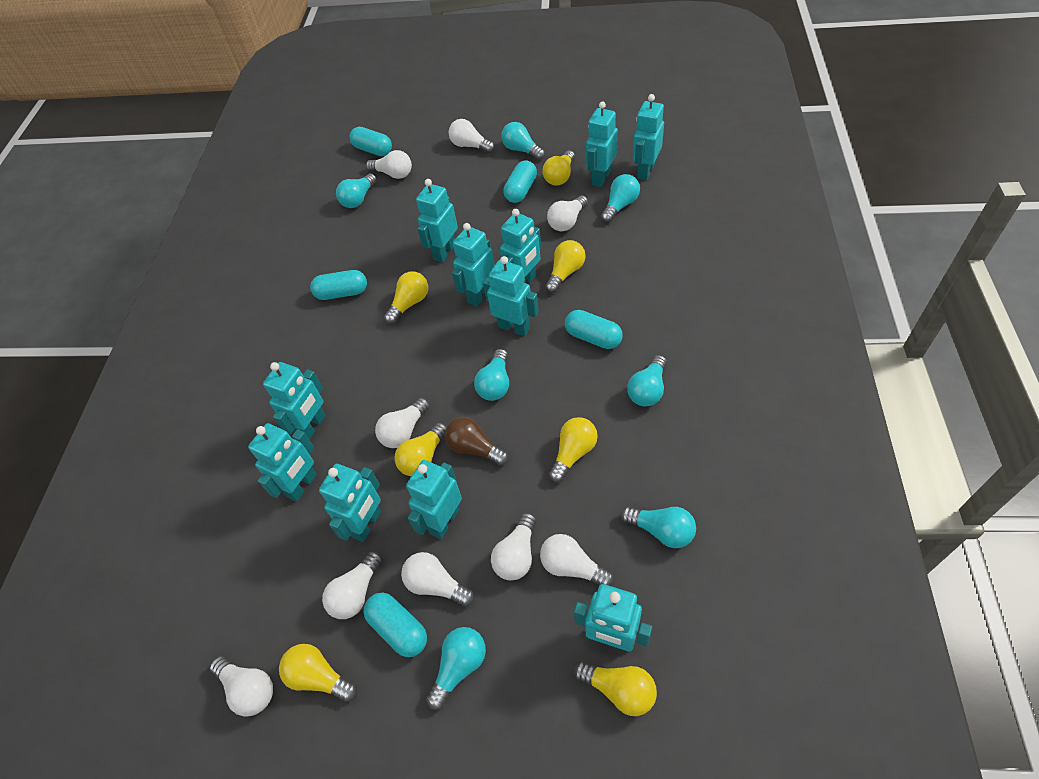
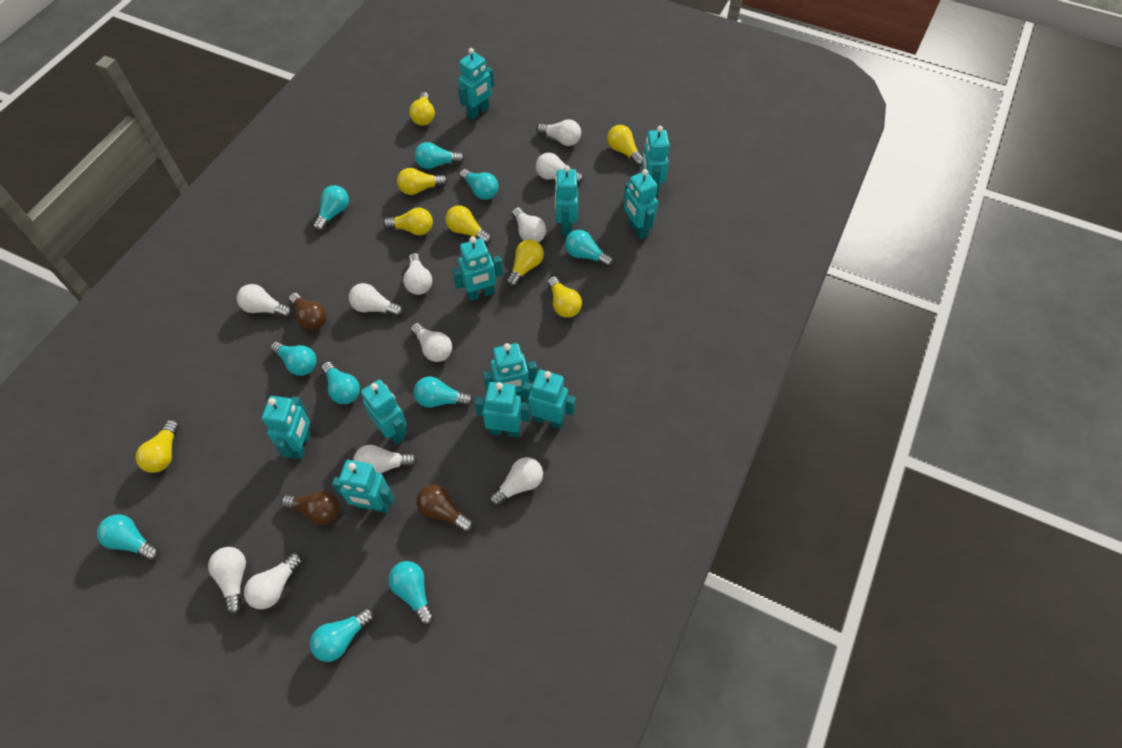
brown light bulb: [445,417,509,466] = 1 -> [281,491,340,525] [289,293,327,330] [416,485,473,532] = 3
turquoise capsule: [310,270,367,300] [350,127,392,156] [363,593,427,657] [503,160,537,203] [565,310,623,349] = 5 -> none = 0
turquoise light bulb: [336,173,377,208] [426,627,486,710] [474,349,509,401] [501,122,545,160] [601,174,640,223] [621,507,696,548] [627,355,667,406] = 7 -> [97,514,159,561] [270,342,317,376] [310,608,374,662] [313,185,349,232] [321,361,360,404] [388,561,434,625] [414,376,473,408] [415,142,465,169] [459,169,498,200] [565,230,613,267] = 10
white light bulb: [210,656,273,716] [322,551,382,619] [366,150,412,179] [375,398,430,448] [401,552,474,607] [449,119,495,153] [491,513,537,580] [540,534,614,586] [547,195,588,231] = 9 -> [208,547,246,615] [237,284,292,318] [244,553,303,609] [349,283,403,317] [353,445,417,474] [403,253,432,295] [410,323,452,362] [489,457,543,506] [512,207,546,242] [536,119,581,146] [536,153,583,184] = 11
yellow light bulb: [279,644,357,702] [384,271,428,324] [394,422,447,476] [542,150,575,186] [545,240,585,293] [549,417,598,483] [573,661,657,716] = 7 -> [136,420,180,473] [383,208,433,235] [397,168,448,195] [409,92,435,126] [445,205,491,244] [506,240,544,287] [547,276,582,318] [607,125,643,166] = 8

